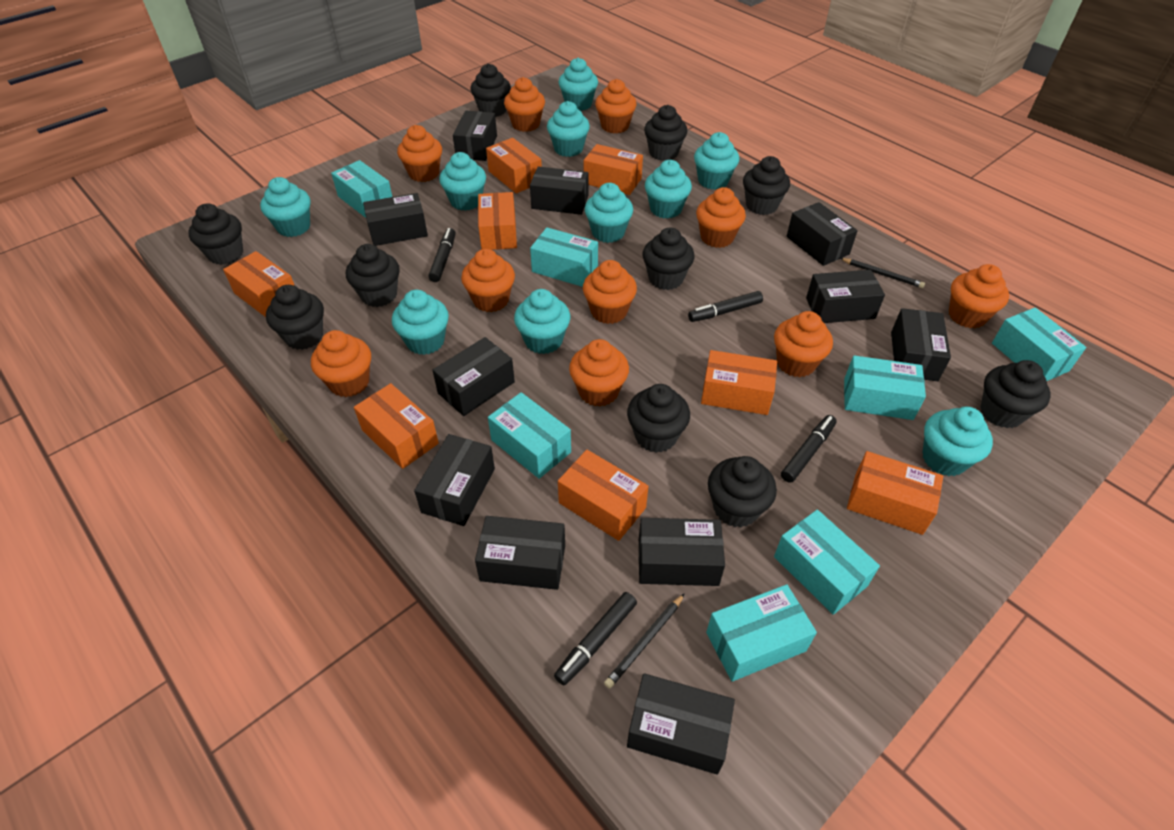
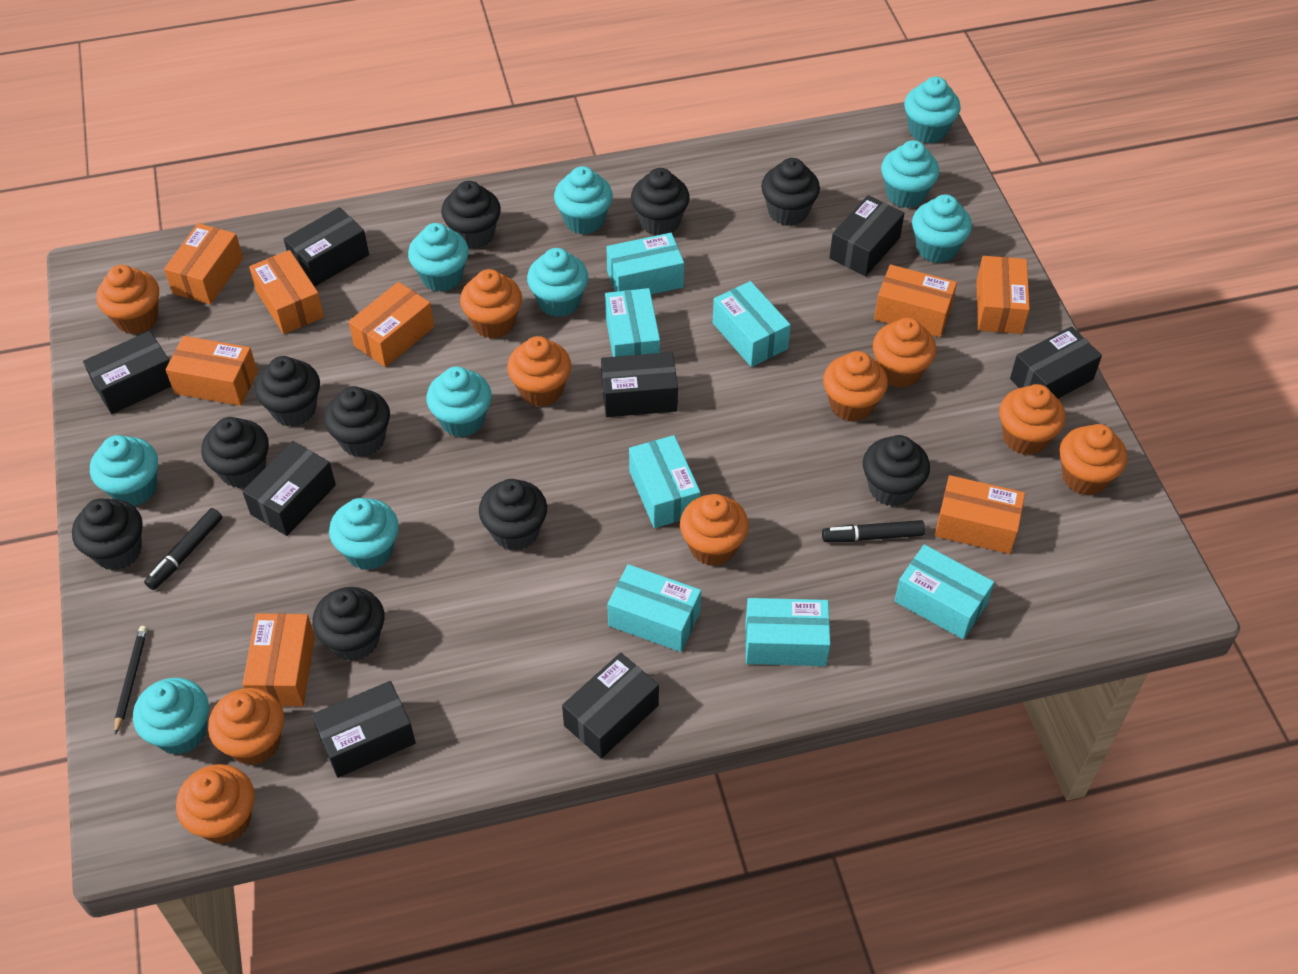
black box: [363,193,428,246] [414,434,495,526] [433,337,515,416] [453,111,497,161] [475,516,565,590] [530,167,588,215] [627,673,735,775] [639,518,725,586] [787,202,858,266] [806,270,885,323] [891,308,951,381] = 11 -> [83,331,172,414] [242,441,336,536] [284,207,369,287] [312,681,416,778] [562,653,659,759] [601,352,678,417] [829,195,904,276] [1010,326,1102,399] = 8
black marker: [428,228,456,282] [554,592,637,685] [688,291,763,322] [781,415,837,483] = 4 -> [144,508,222,590] [822,520,925,542] = 2
black pencil: [604,593,685,689] [840,258,925,288] = 2 -> [115,626,147,735] = 1

